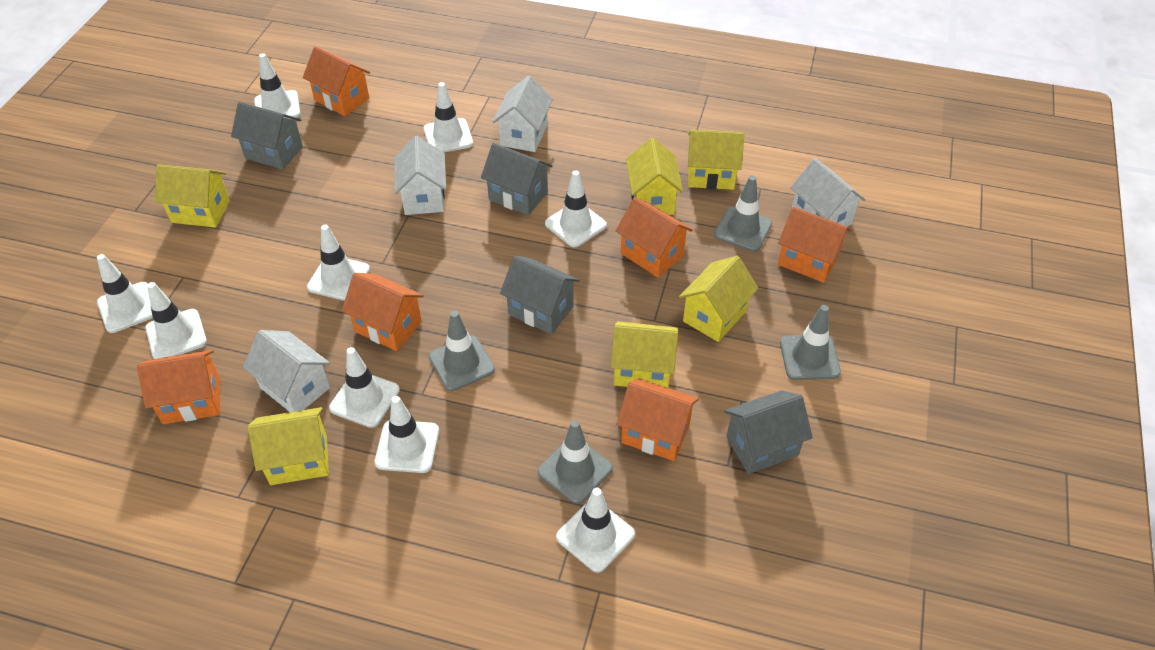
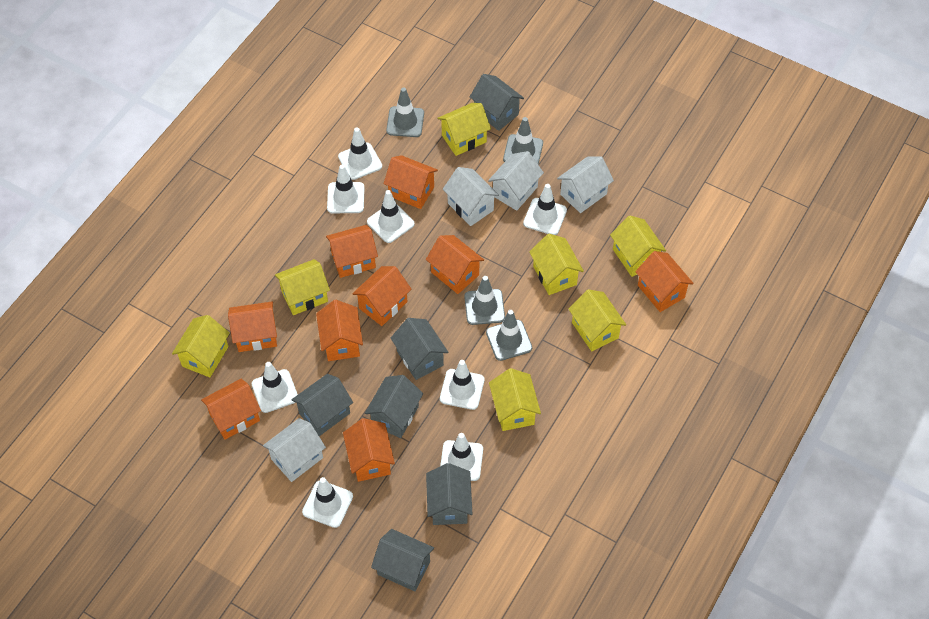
grey house: [231,102,303,169] [481,143,553,216] [500,256,579,334] [725,390,813,474] = 4 -> [292,374,353,436] [365,375,423,438] [371,529,434,591] [391,318,449,380] [426,463,472,525] [470,74,524,131] = 6
orange house: [137,350,220,424] [303,46,370,116] [342,273,424,351] [616,197,693,278] [617,378,699,461] [778,207,851,283] = 6 -> [201,379,261,440] [228,302,277,352] [316,300,363,361] [326,225,378,278] [343,418,395,482] [352,266,411,326] [384,155,438,209] [426,235,484,294] [635,251,694,312] = 9
white traffic cone: [97,254,153,333] [145,282,207,359] [254,53,300,119] [307,225,370,301] [329,347,400,428] [375,396,439,473] [424,82,473,152] [545,170,607,247] [556,488,635,573] = 9 -> [252,362,298,413] [302,477,353,528] [327,165,364,213] [338,127,382,180] [367,190,415,243] [440,360,485,410] [440,433,483,481] [523,184,567,235] = 8
yellow house: [155,164,230,228] [248,407,329,485] [611,322,678,388] [626,138,683,215] [679,256,758,342] [688,129,744,190] = 6 -> [172,315,230,378] [275,259,330,315] [437,103,491,156] [489,368,541,431] [529,234,584,295] [568,289,626,351] [610,216,666,277] = 7

